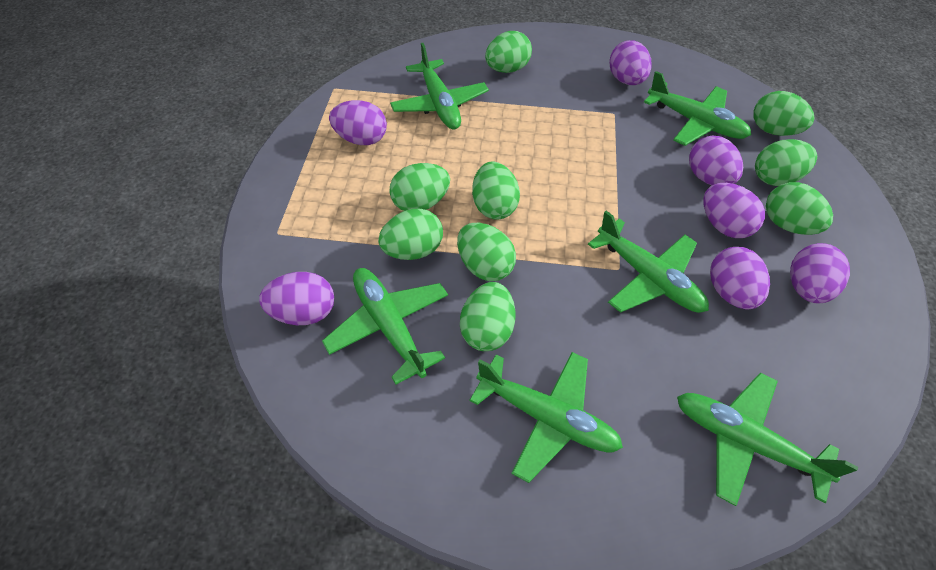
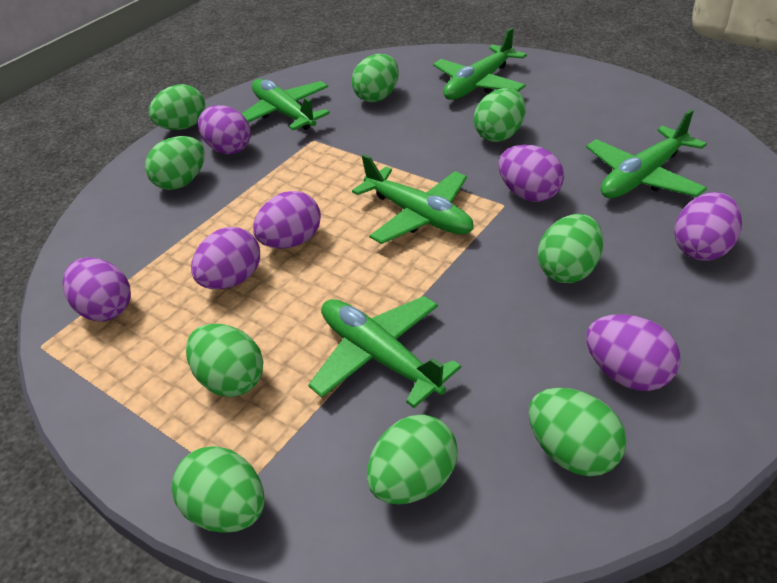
green plane: [322,268,448,385] [390,43,489,130] [469,352,623,483] [588,211,709,313] [644,71,751,146] [677,373,858,506] = 6 -> [242,79,330,130] [308,296,461,408] [352,154,474,244] [433,27,527,100] [586,109,707,198] = 5

